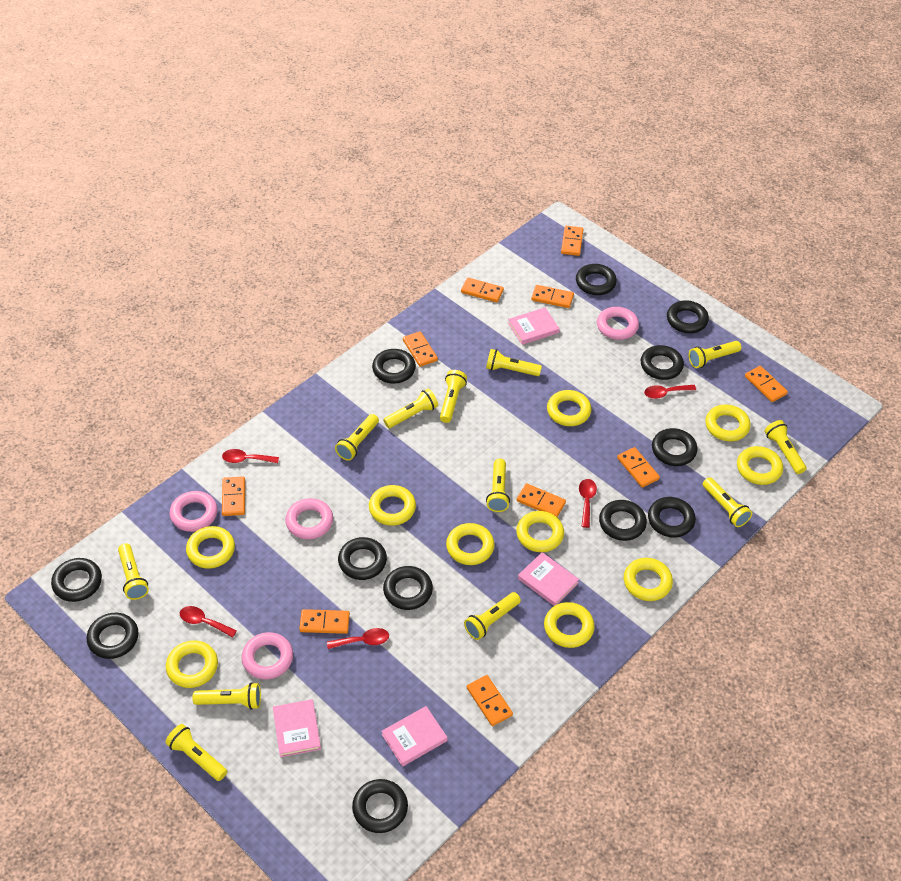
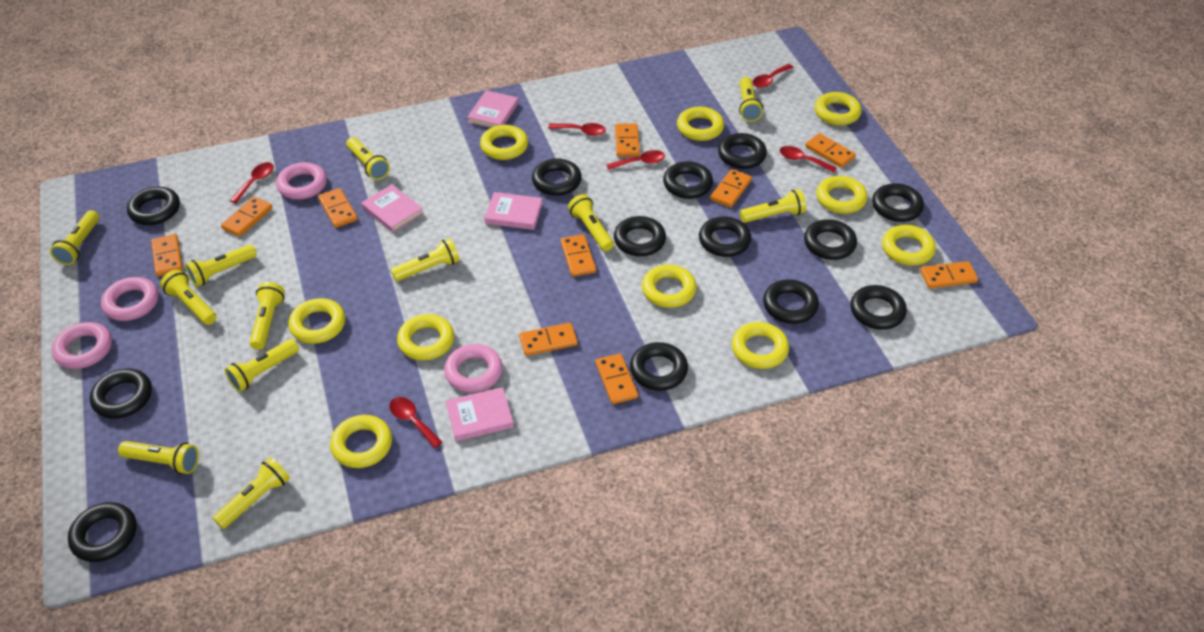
black ring: [51,558,102,602] [87,613,139,659] [338,537,387,580] [352,779,408,833] [372,349,416,384] [383,566,433,610] [576,264,617,295] [599,500,647,541] [641,345,684,380] [648,497,696,538] [652,428,697,466] [667,300,709,333] = 12 -> [68,502,137,562] [90,368,152,419] [127,186,180,225] [532,159,582,196] [614,216,666,256] [630,342,688,391] [663,161,713,199] [699,217,751,257] [718,133,767,169] [763,279,819,324] [804,219,857,260] [851,285,907,330] [872,183,924,222] = 13
red spoon: [180,606,237,638] [222,449,279,463] [327,628,389,649] [579,479,597,528] [644,385,696,399] = 5 -> [230,162,274,203] [389,397,442,448] [548,123,606,136] [606,150,665,170] [752,64,794,88] [780,146,837,173] = 6

